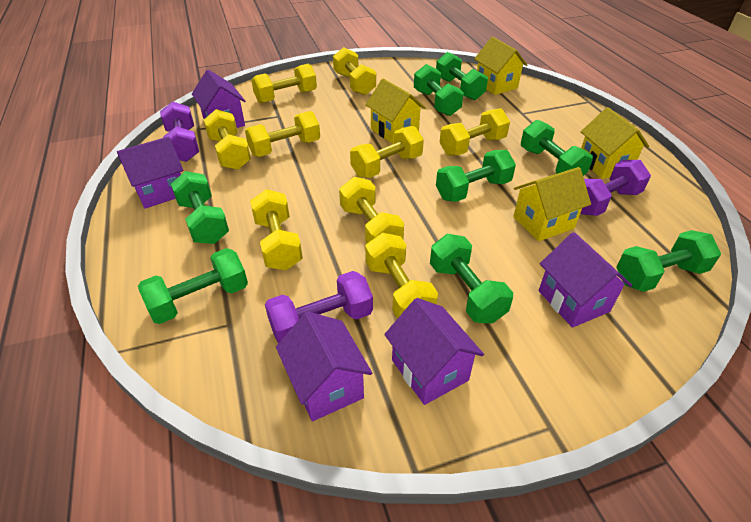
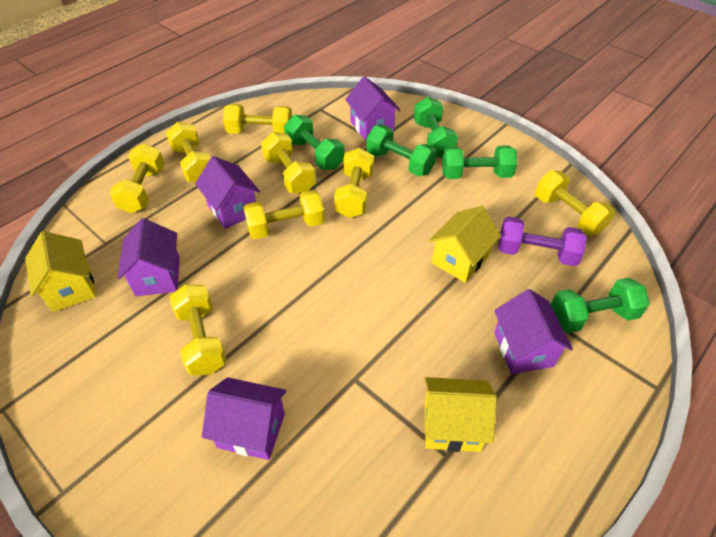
green dumbbell: [138,248,248,324] [171,171,229,244] [414,64,464,116] [430,234,513,323] [436,52,488,100] [436,150,516,202] [521,120,593,176] [616,230,721,292] = 8 -> [284,115,345,170] [366,125,437,176] [414,97,458,158] [442,146,517,179] [551,278,650,333] = 5
purple dumbbell: [160,101,199,162] [265,271,373,344] [580,160,651,216] = 3 -> [498,216,587,266] = 1
yellow dumbbell: [204,109,251,170] [245,111,320,157] [250,189,303,270] [251,64,317,103] [333,47,376,95] [339,177,404,243] [350,126,424,178] [365,233,438,319] [439,108,510,156] = 9 -> [109,143,165,213] [166,122,211,182] [170,284,227,375] [223,104,292,134] [243,190,325,239] [261,132,316,193] [334,148,374,218] [535,170,615,235] = 8
yellow house: [365,78,425,144] [474,37,527,95] [513,167,591,241] [581,107,650,179] = 4 -> [25,231,96,312] [425,377,497,452] [429,206,501,283] = 3

